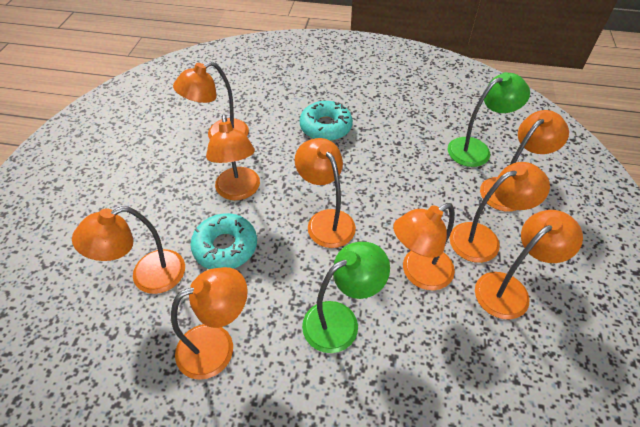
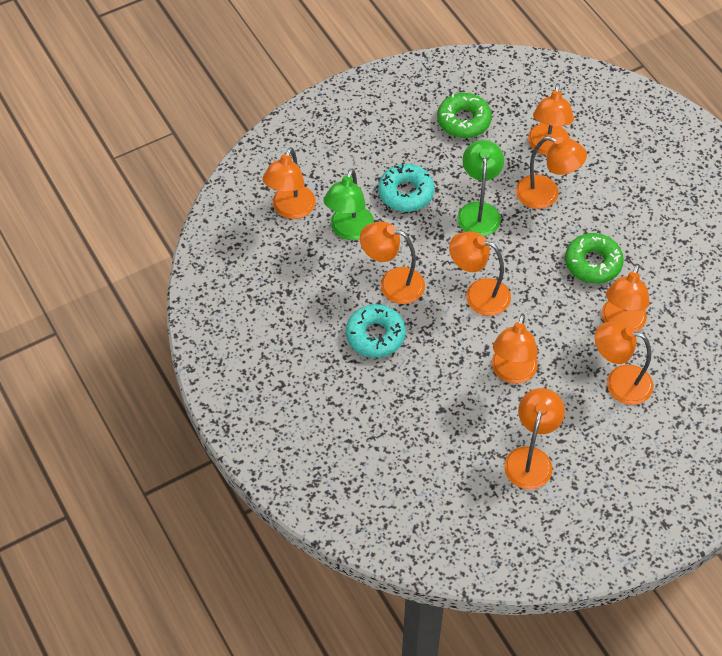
green donut: none = 0 -> [437,93,492,138] [565,233,624,283] = 2

